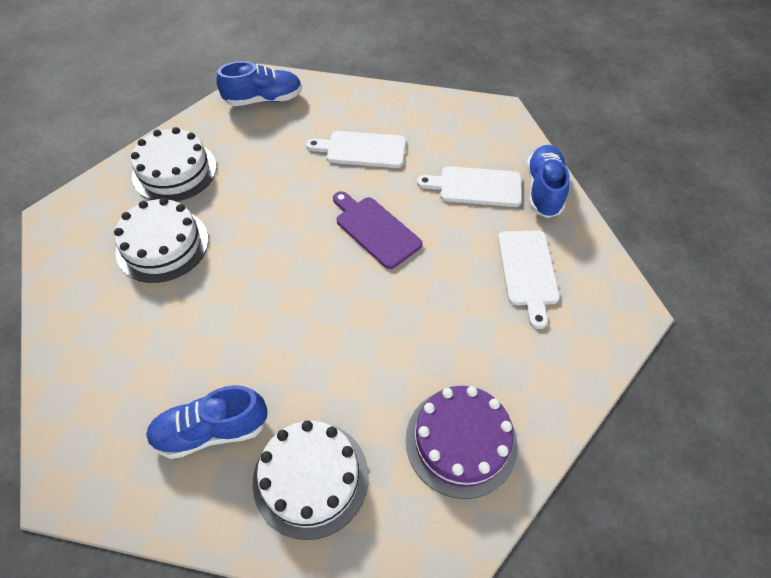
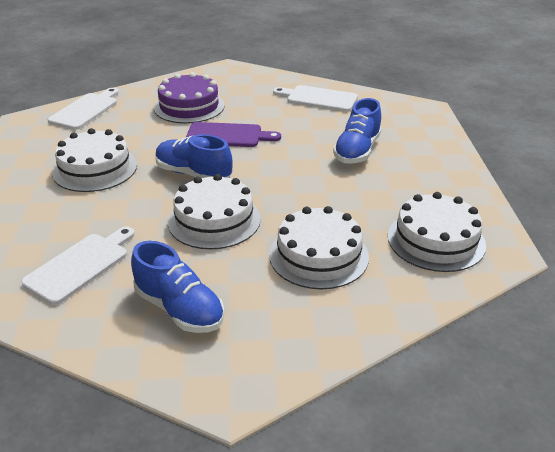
white cake: [114,198,209,283] [131,127,217,202] [253,421,369,540] = 3 -> [52,128,137,192] [168,174,261,249] [269,206,369,289] [388,192,486,272] = 4

